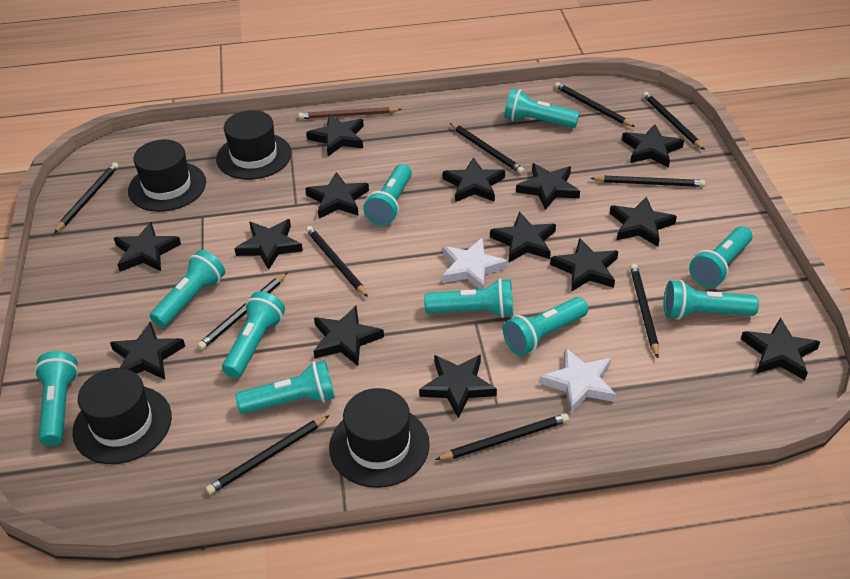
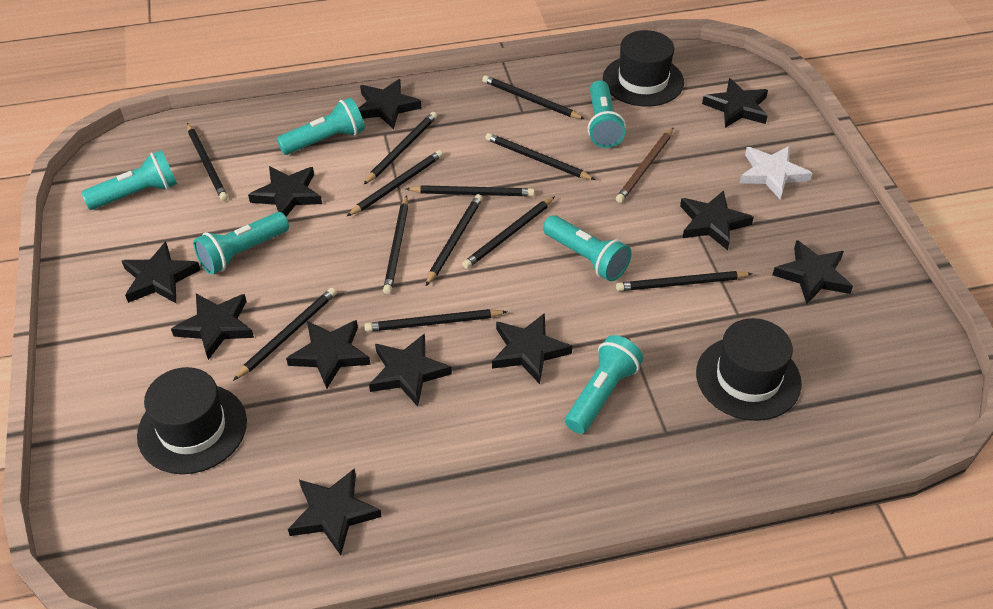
black hat: [72,368,172,464] [128,140,206,212] [216,110,292,180] [329,388,430,488] = 4 -> [137,367,247,474] [603,30,684,107] [696,318,802,421] = 3
black pencil: [54,162,119,233] [197,273,287,350] [206,415,330,495] [306,226,368,297] [435,413,569,460] [450,123,525,174] [555,82,635,127] [590,176,705,187] [630,264,659,358] [643,92,705,150] = 10 -> [187,123,228,201] [233,288,337,381] [347,150,443,216] [363,112,437,185] [365,309,507,332] [383,195,408,294] [406,185,534,196] [426,194,483,286] [462,196,555,269] [482,75,585,119] [485,133,596,180] [616,271,753,291] = 12
black star: [110,321,185,380] [114,222,181,272] [234,219,303,270] [305,172,369,219] [306,114,364,156] [313,306,384,366] [419,355,497,418] [443,157,505,202] [490,212,556,262] [516,163,580,210] [550,238,618,292] [610,196,677,247] [622,125,684,168] [741,317,820,380] = 14 -> [122,242,200,303] [171,294,254,360] [248,166,322,216] [286,320,371,389] [288,468,382,555] [358,79,421,129] [369,333,452,406] [492,313,572,384] [680,190,754,250] [702,78,768,128] [773,240,853,304] = 11
turquoise flashlight: [34,351,79,446] [150,250,225,328] [222,291,285,378] [236,360,335,414] [363,164,412,226] [424,278,513,318] [503,297,588,356] [504,89,579,128] [664,280,759,320] [689,226,752,288] = 10 -> [81,150,177,210] [193,212,289,274] [277,98,365,155] [543,215,632,281] [565,335,643,434] [588,80,626,148] = 6
white star: [442,238,508,289] [540,348,617,413] = 2 -> [740,146,812,200] = 1

